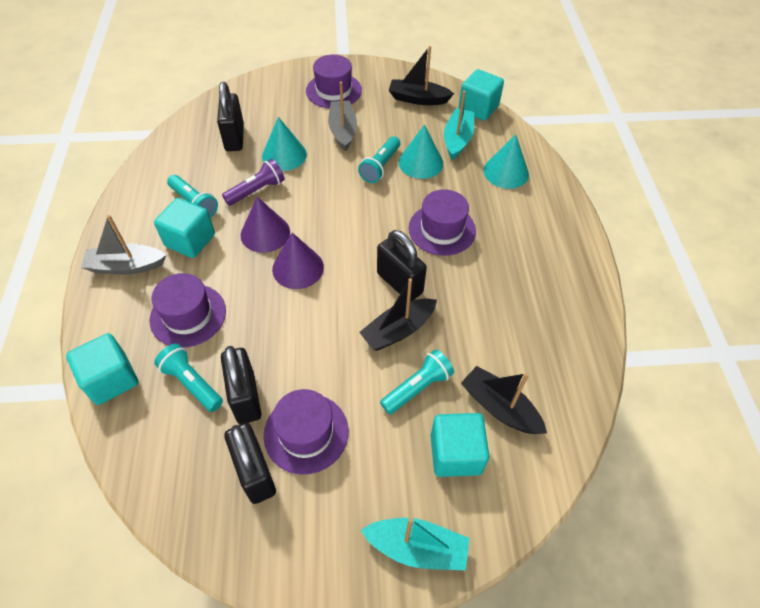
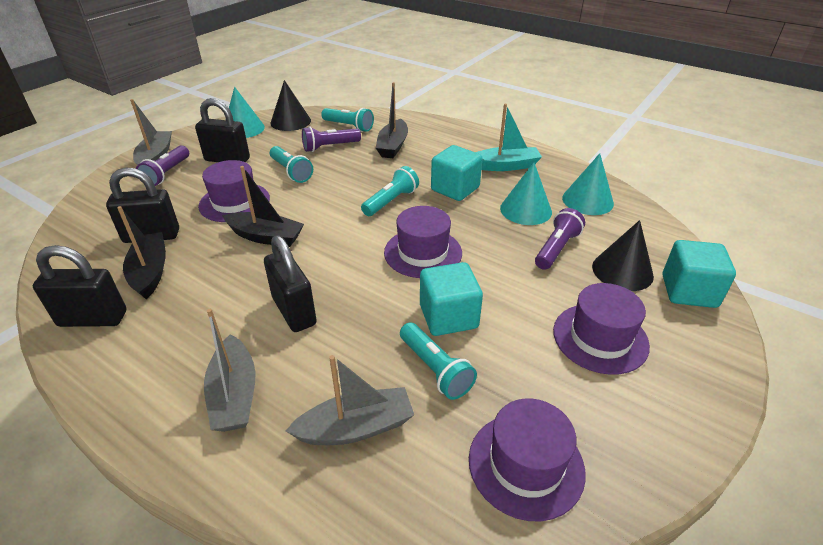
black cone: none = 0 -> [271,80,311,131] [592,220,654,291] = 2
grey boat: [81,215,166,275] [328,81,357,151] = 2 -> [130,99,172,165] [204,309,256,432] [286,355,414,445] = 3
purple cone: [241,197,290,253] [272,233,324,289] = 2 -> none = 0
purple flashlight: [222,159,285,206] = 1 -> [136,145,189,186] [302,126,361,152] [535,208,585,270] = 3
turquoise boat: [361,518,470,571] [444,91,474,160] = 2 -> [475,104,542,171] = 1
turquoise cube: [66,333,138,405] [154,198,215,258] [431,413,489,477] [458,69,504,121] = 4 -> [420,262,483,336] [431,145,482,201] [663,240,736,308] = 3

